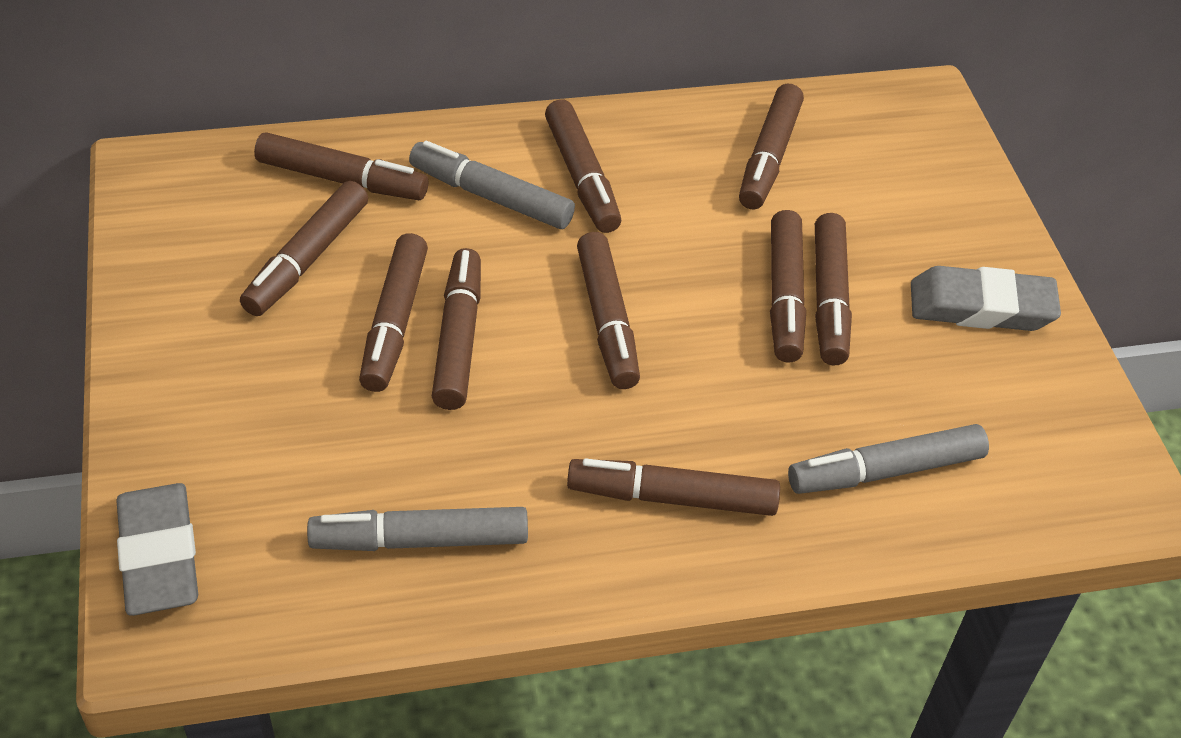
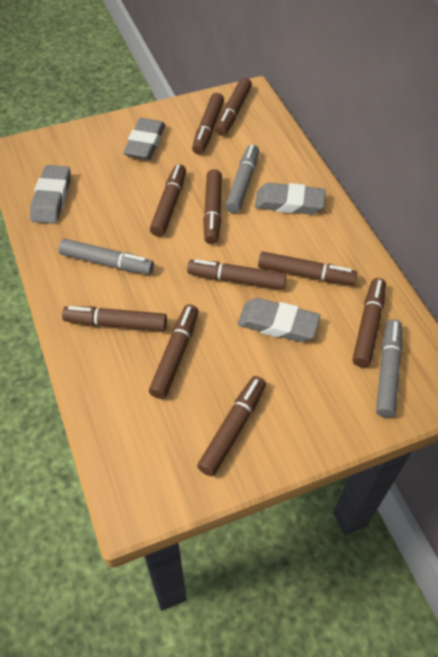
grey eraser: [116,483,198,616] [911,266,1061,331] = 2 -> [30,165,70,224] [123,118,165,160] [238,298,320,342] [255,183,326,214] = 4

